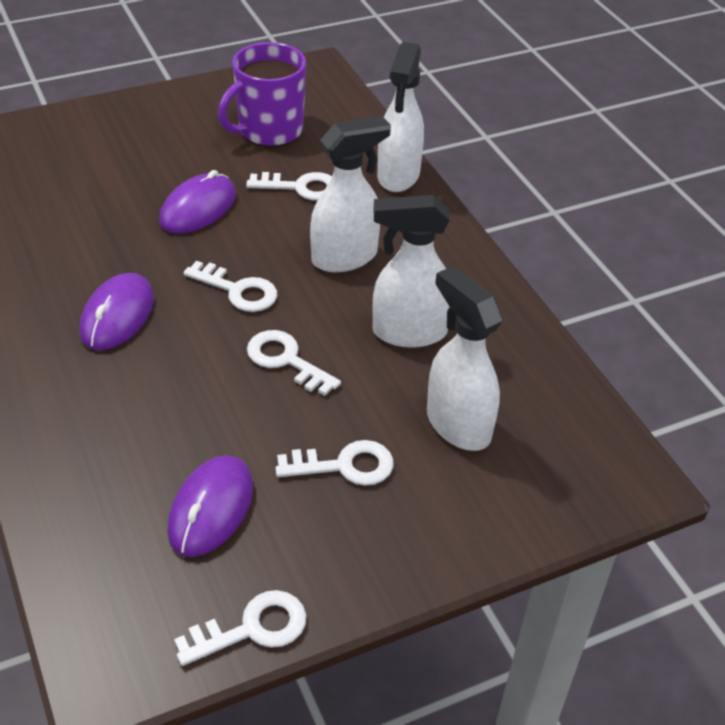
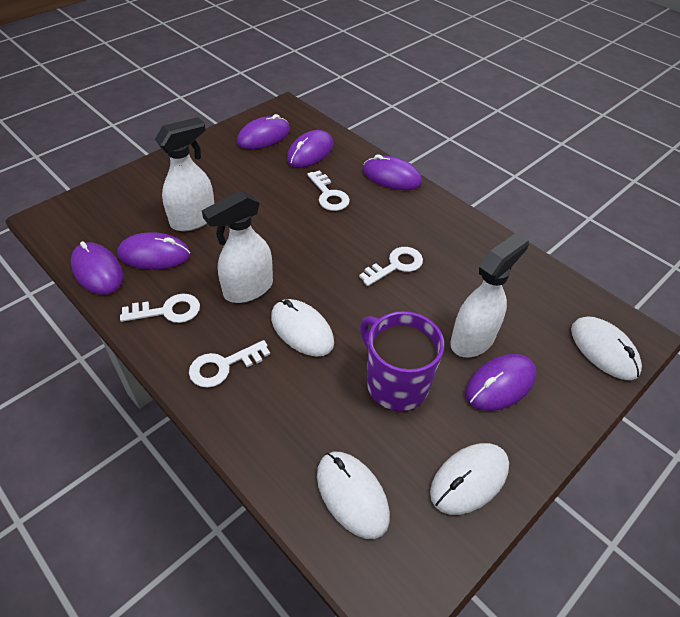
purple mouse: [80,273,154,350] [159,170,236,234] [167,455,253,557] = 3 -> [71,241,123,295] [117,232,191,270] [237,114,290,149] [287,130,333,168] [363,154,422,190] [465,354,537,411] = 6
white key: [174,590,306,666] [184,261,277,312] [246,172,332,201] [247,330,341,396] [275,440,394,486] = 5 -> [120,294,200,323] [189,340,270,388] [307,171,350,211] [359,247,423,286] = 4
white mouse: none = 0 -> [271,299,334,357] [317,451,390,539] [430,443,509,515] [571,316,642,380] = 4
white spray bottle: [310,116,391,272] [373,195,450,348] [377,42,424,192] [427,266,503,451] = 4 -> [155,117,215,231] [202,190,273,303] [450,233,529,358] = 3

